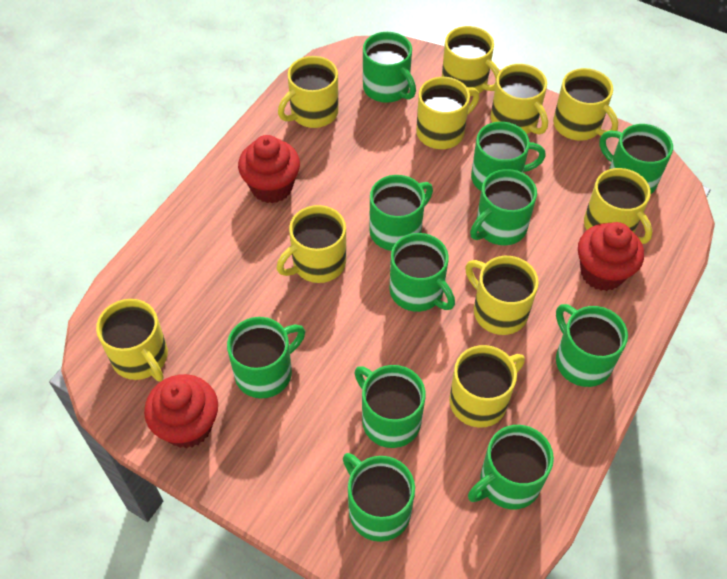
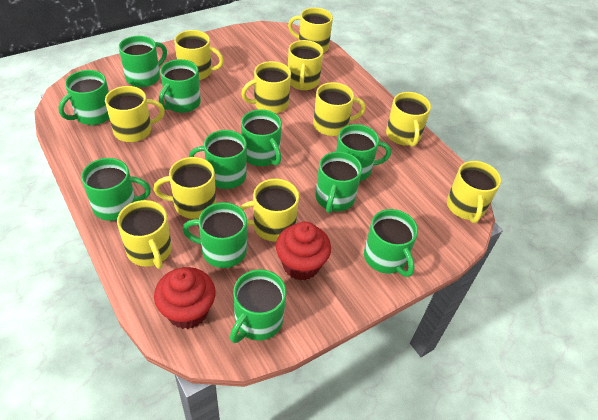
red cupcake: [144,374,218,448] [238,135,300,203] [578,222,644,291] = 3 -> [154,267,216,329] [276,221,331,281] = 2
yellow mug: [96,299,168,381] [277,205,346,283] [278,56,339,128] [416,77,479,149] [442,26,500,96] [449,345,525,428] [465,256,539,335] [491,64,548,135] [553,68,618,141] [584,168,652,244] = 10 -> [105,86,165,142] [117,200,172,269] [153,157,216,219] [174,30,224,80] [240,179,299,242] [241,61,291,114] [288,8,333,53] [288,40,323,90] [313,82,366,136] [386,92,431,147] [447,161,501,223] = 11

